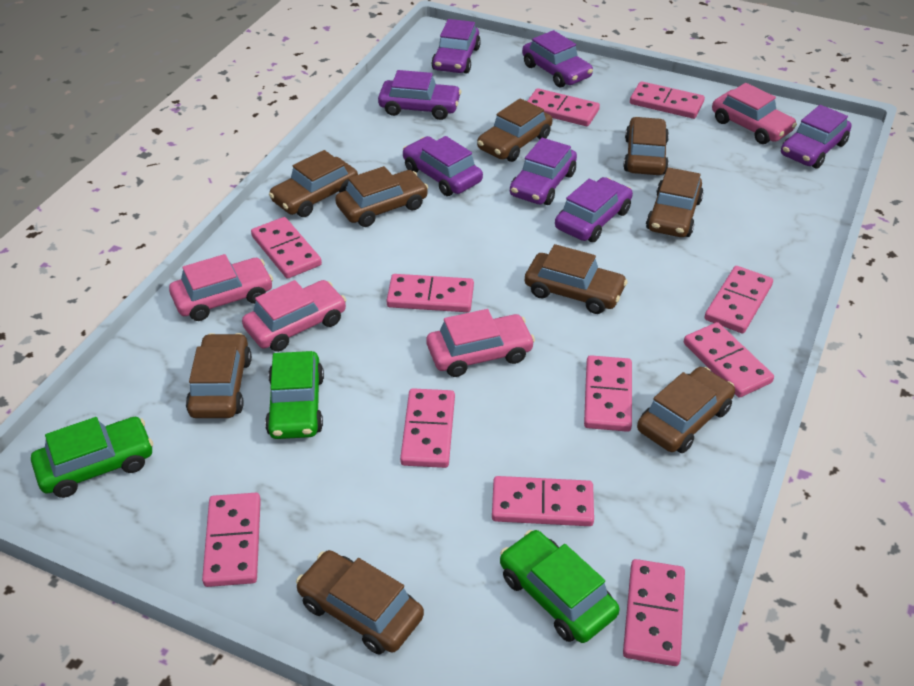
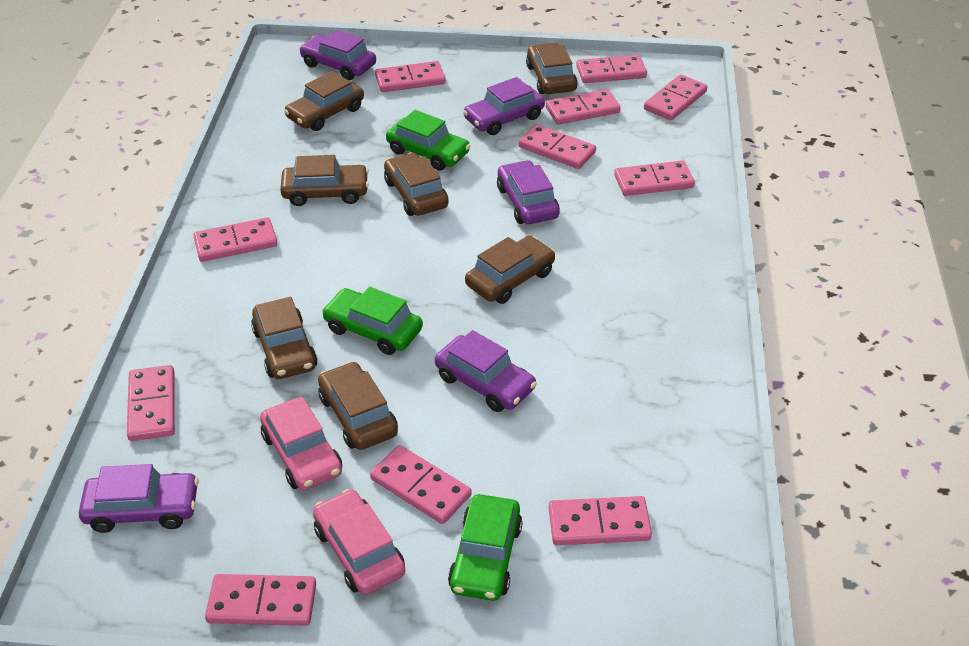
brown car: [186,333,252,418] [269,150,358,217] [296,550,424,655] [335,166,428,227] [477,98,552,162] [525,244,628,314] [623,117,669,175] [637,367,735,453] [646,167,704,237] = 9 -> [251,297,318,379] [280,155,369,206] [284,71,364,131] [318,361,398,450] [384,153,448,216] [465,236,555,304] [526,43,578,94] = 7
pink car: [169,254,273,321] [242,280,346,352] [427,309,535,377] [712,83,797,144] = 4 -> [260,397,342,491] [313,489,405,595] = 2
purple car: [378,70,461,120] [403,136,483,196] [431,19,481,74] [510,138,577,205] [522,30,593,87] [555,177,633,242] [781,105,851,169] = 7 -> [79,464,199,533] [299,30,376,80] [435,330,537,412] [463,77,545,135] [497,160,560,224] = 5

